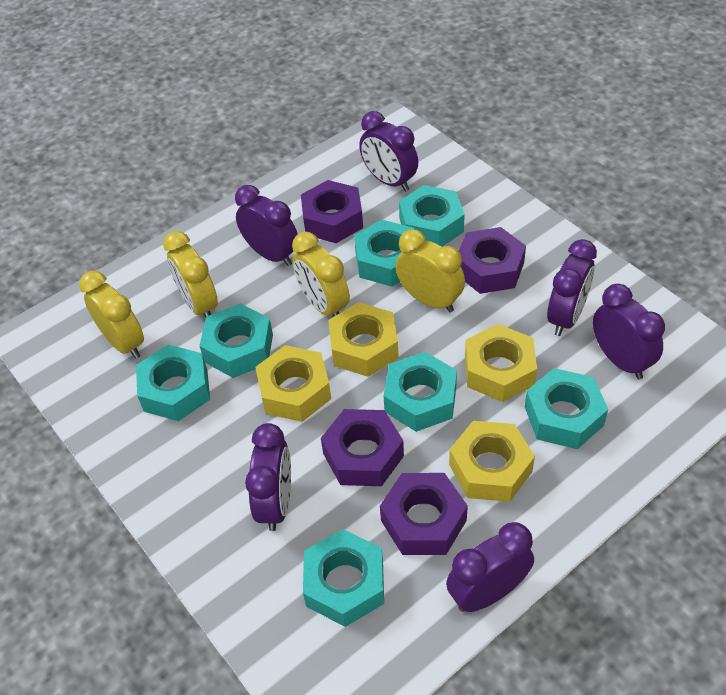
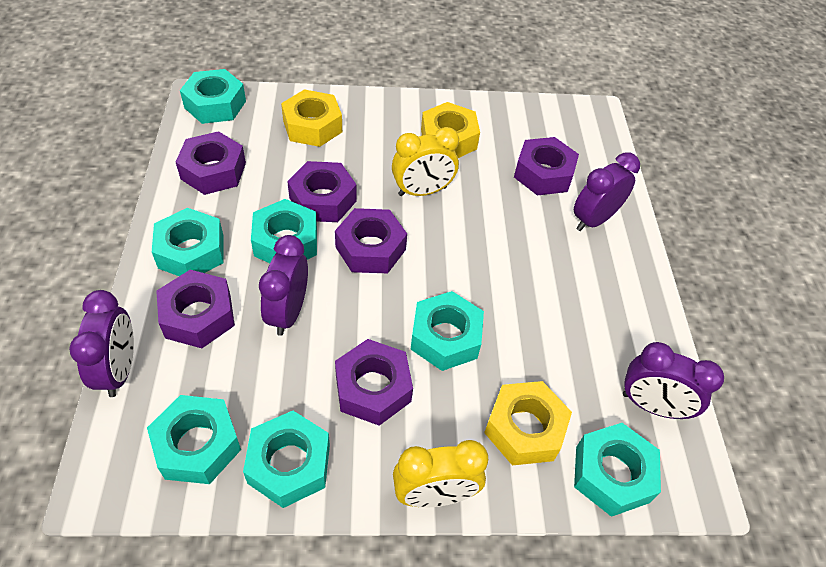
purple clock: [235,185,298,266] [245,423,291,531] [359,111,418,192] [446,522,534,612] [547,239,597,336] [593,284,665,379] = 6 -> [69,290,134,397] [259,235,308,336] [574,152,640,231] [623,342,724,419] = 4
purple nut: [301,180,363,243] [321,409,404,486] [380,473,468,555] [459,227,526,294] = 4 -> [156,270,235,348] [176,131,246,195] [287,161,357,222] [335,208,407,273] [335,339,413,426] [514,137,579,195] = 6
yellow clock: [79,271,144,359] [163,231,218,317] [292,232,350,316] [396,229,465,312] = 4 -> [392,127,459,196] [393,440,488,507] = 2
yellow nut: [255,345,331,422] [328,302,399,377] [449,421,535,502] [465,324,537,402] = 4 -> [281,89,342,147] [421,102,480,158] [484,381,572,466] = 3

